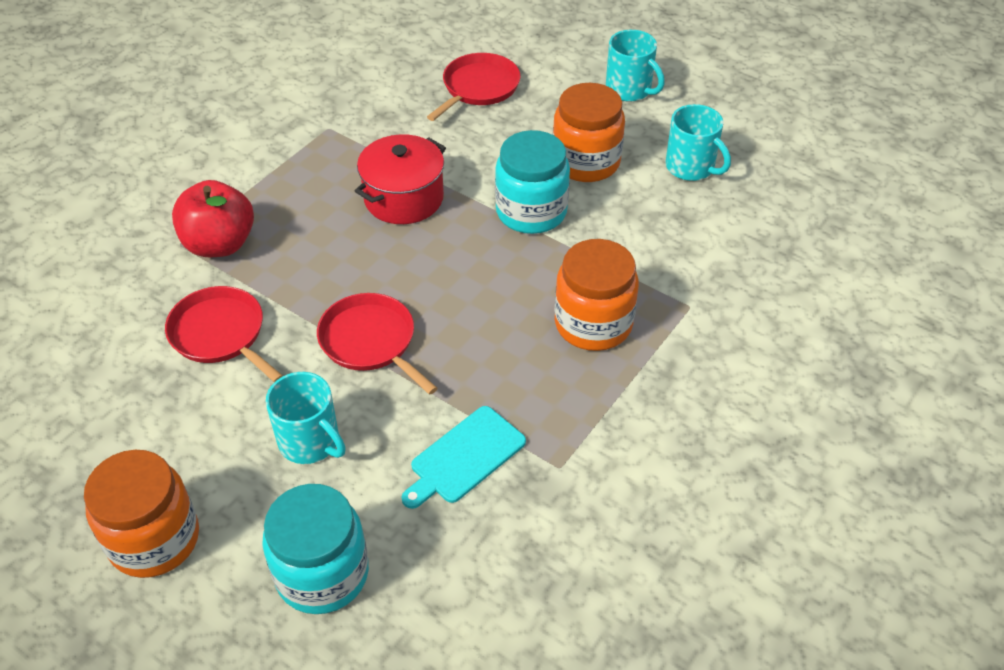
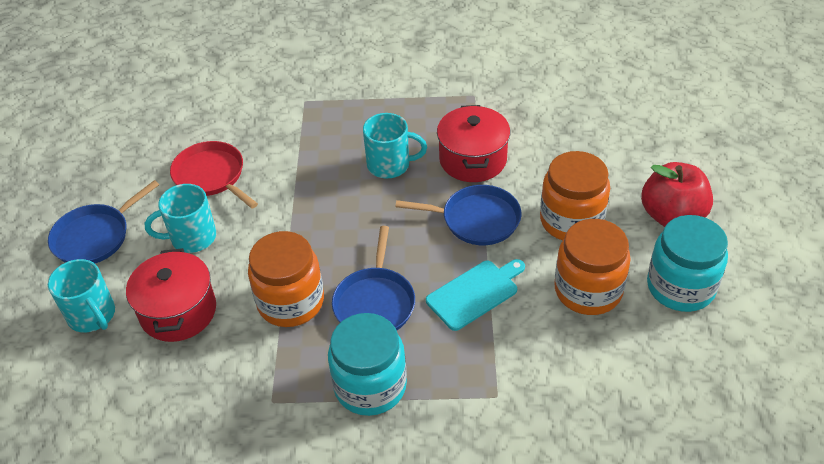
blue pan: none = 0 -> [48,180,159,263] [332,226,415,330] [395,185,522,245] = 3
red pan: [165,286,283,382] [317,293,438,395] [427,53,520,121] = 3 -> [170,141,258,209] = 1
red pot: [355,134,446,224] = 1 -> [126,248,216,342] [437,105,510,182] = 2

